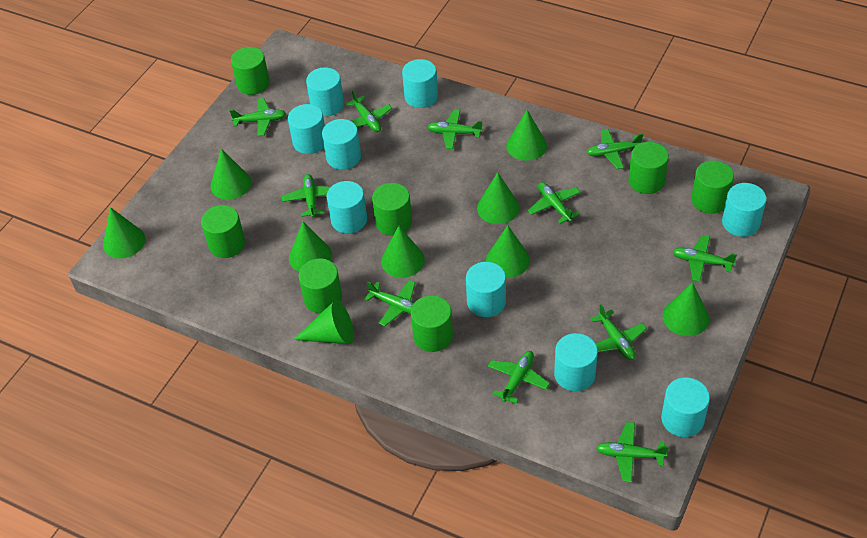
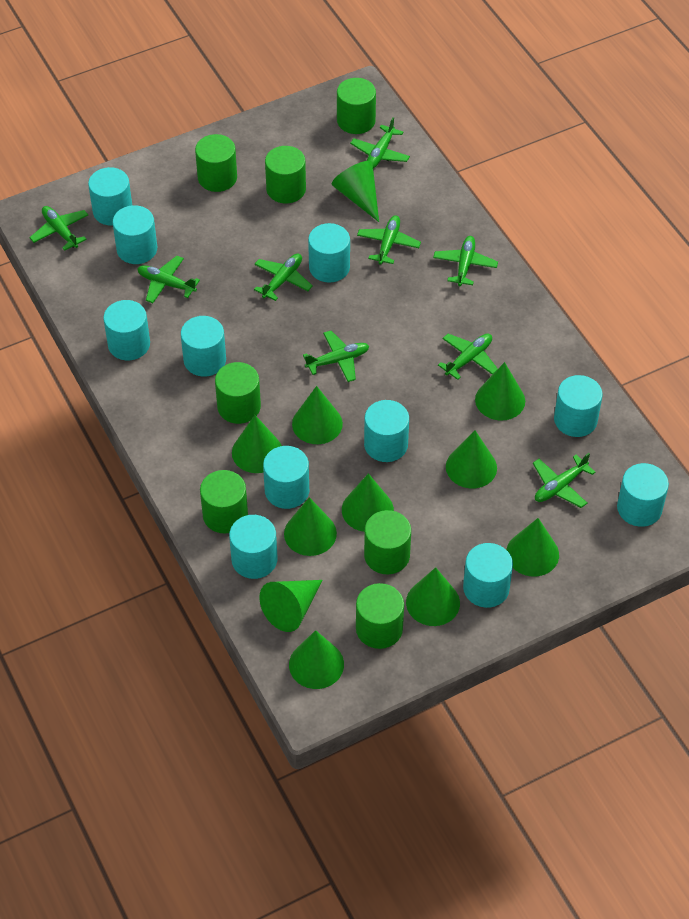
green cone: [103,207,145,259] [211,149,251,200] [289,222,332,272] [293,300,354,344] [381,226,425,278] [477,172,519,224] [486,225,530,278] [506,110,547,161] [663,282,709,336] = 9 -> [232,415,282,473] [259,580,322,632] [284,497,337,556] [289,630,344,689] [292,386,343,444] [332,161,379,222] [342,473,394,532] [406,567,460,626] [446,430,497,489] [475,362,525,421] [506,518,559,577] = 11
green plane: [230,98,286,136] [282,174,330,218] [345,90,392,132] [364,280,416,326] [428,110,483,149] [488,351,550,404] [528,182,580,224] [587,129,643,169] [590,304,647,360] [596,422,669,483] [672,235,737,282] = 11 -> [29,206,88,251] [137,256,200,303] [254,254,313,301] [303,331,369,382] [350,117,410,169] [357,215,421,265] [433,236,498,286] [438,334,498,380] [533,453,596,508] = 9
turquoise cylinder: [288,104,325,154] [306,67,344,116] [322,119,361,170] [326,181,367,234] [402,59,438,108] [466,262,506,317] [554,333,598,391] [661,377,710,437] [722,183,767,237] = 9 -> [88,167,132,226] [103,300,150,360] [113,205,157,264] [181,316,226,377] [229,515,277,579] [263,446,309,509] [308,223,350,283] [364,400,409,462] [463,543,513,608] [554,375,603,437] [617,463,669,527] = 11

